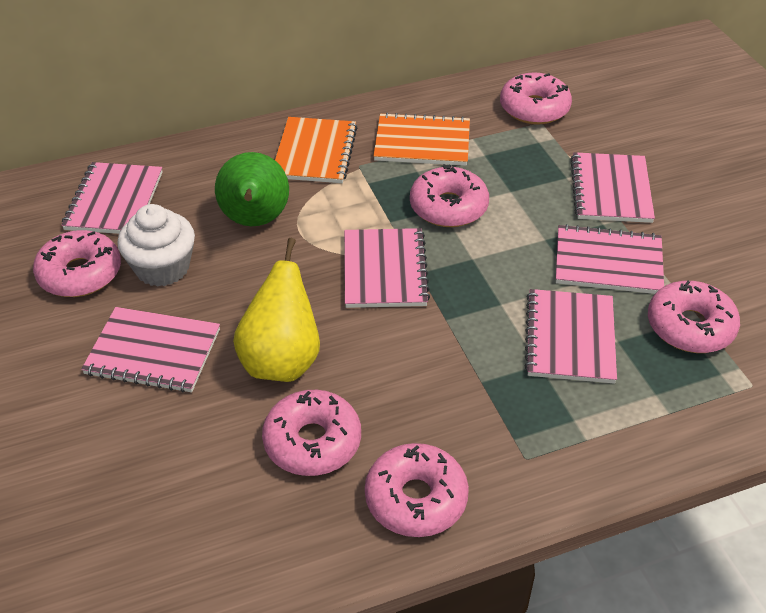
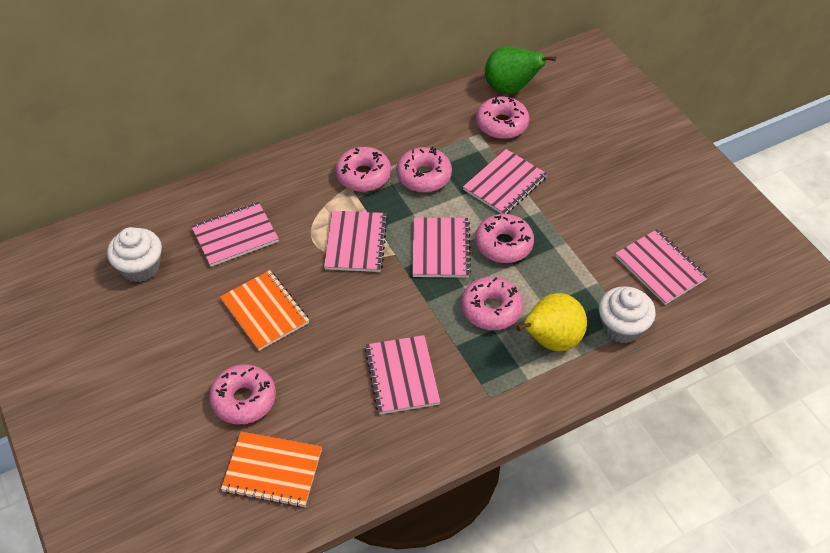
white cupcake: [117,204,195,287] = 1 -> [107,227,162,282] [599,286,656,343] = 2

